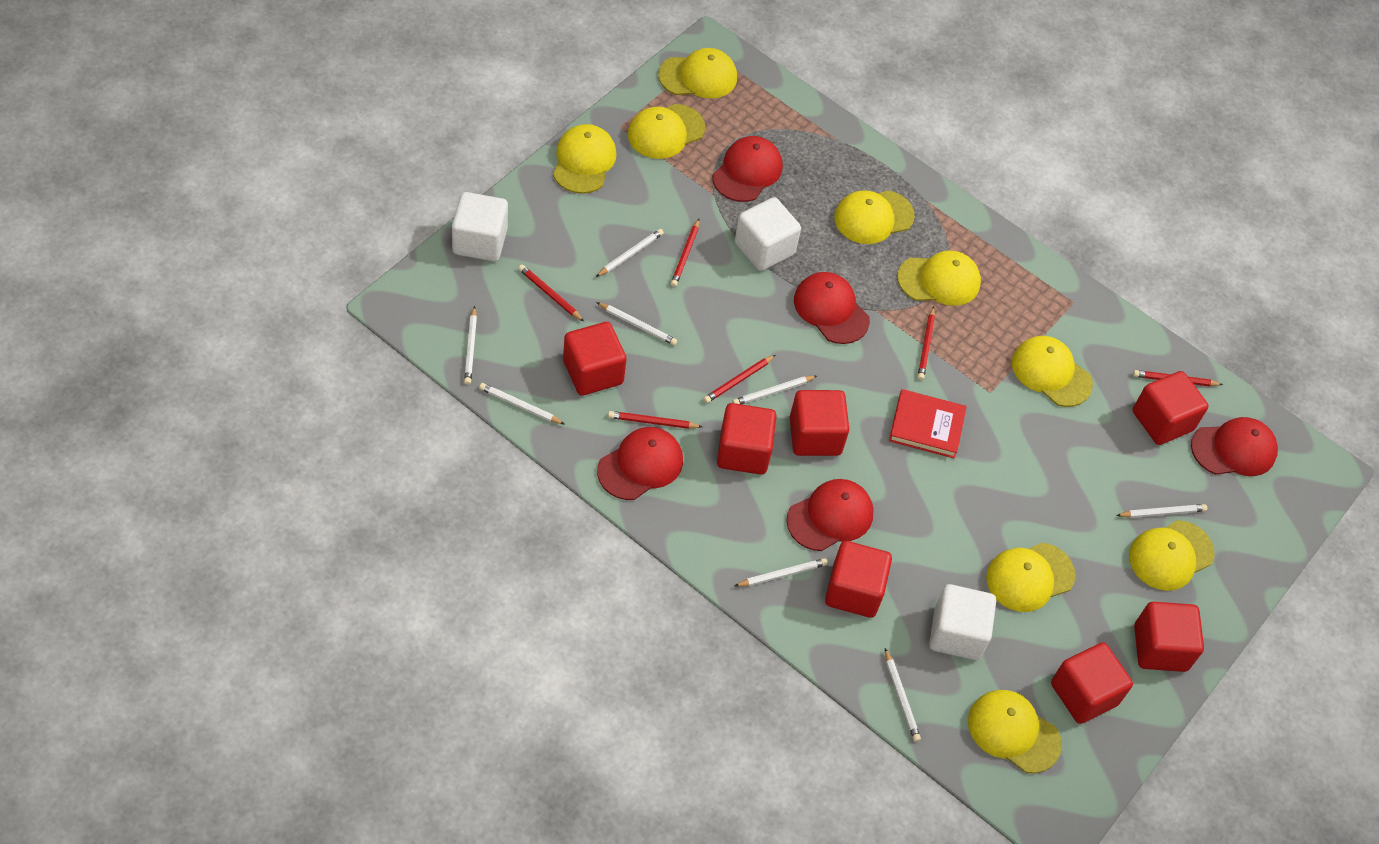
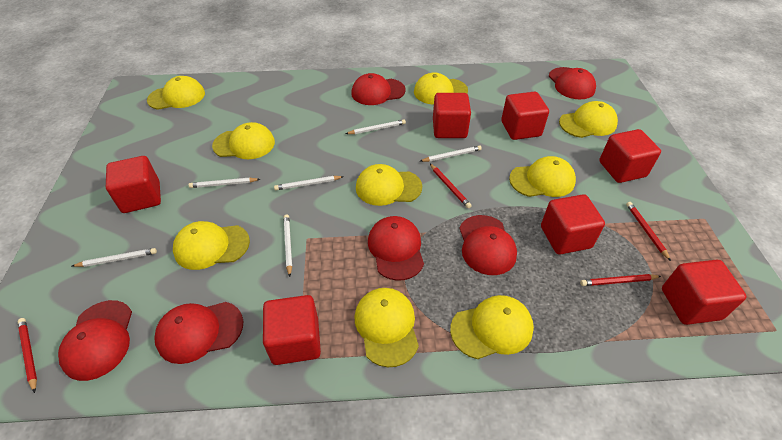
red book: [889,389,967,459] = 1 -> none = 0
red cap: [597,427,683,500] [712,136,783,202] [786,479,874,551] [794,272,870,344] [1191,417,1278,476] = 5 -> [58,300,132,381] [154,302,243,364] [351,73,406,105] [368,216,424,281] [459,215,517,275] [549,67,596,99] = 6
red pencil: [518,264,584,322] [608,411,702,429] [671,219,699,287] [703,355,775,403] [918,306,935,380] [1133,370,1223,387] = 6 -> [18,318,37,393] [430,164,472,208] [580,274,661,286] [626,202,671,261] = 4
white cube: [452,192,508,261] [735,197,801,271] [929,584,996,660] = 3 -> none = 0
white pencil: [464,306,477,385] [479,383,564,424] [596,229,664,277] [596,302,677,346] [733,376,817,404] [735,558,828,587] [885,648,921,742] [1116,504,1207,518] = 8 -> [72,248,157,267] [189,178,260,188] [274,176,344,190] [284,214,292,277] [346,119,406,134] [421,145,482,162] = 6

